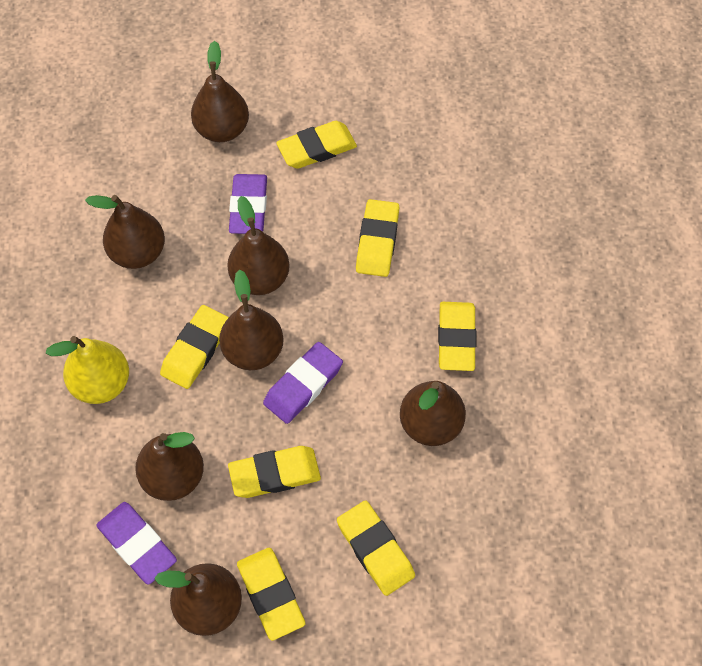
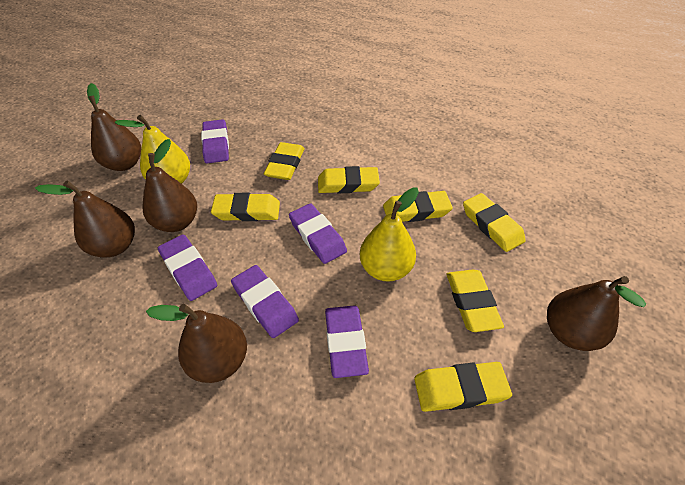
brown pear: [85,195,165,269] [135,432,204,501] [154,563,242,636] [191,41,249,142] [219,270,284,370] [227,196,290,295] [400,381,466,446] = 7 -> [35,181,135,258] [87,83,141,171] [143,139,197,232] [146,304,247,383] [547,276,646,351] = 5
purple eraser: [97,502,177,585] [229,174,267,234] [263,342,343,424] = 3 -> [158,234,217,301] [201,119,229,163] [231,265,299,338] [289,203,347,264] [325,305,369,378] = 5
yellow pear: [46,336,129,404] = 1 -> [115,115,190,184] [360,188,419,282] = 2

